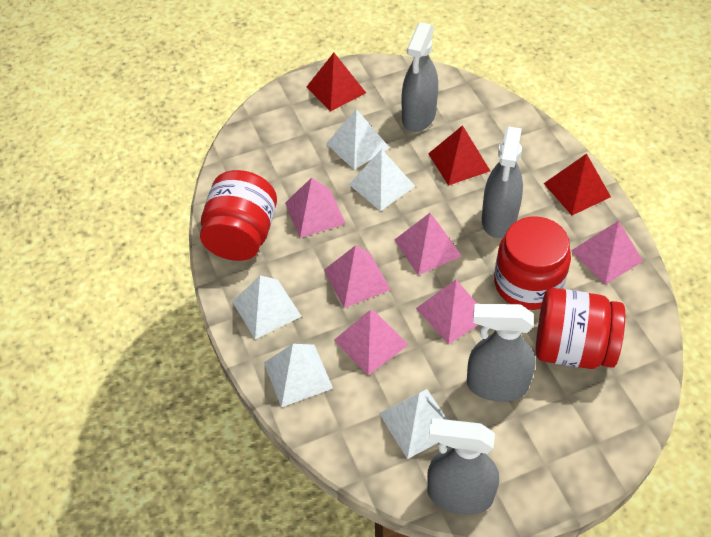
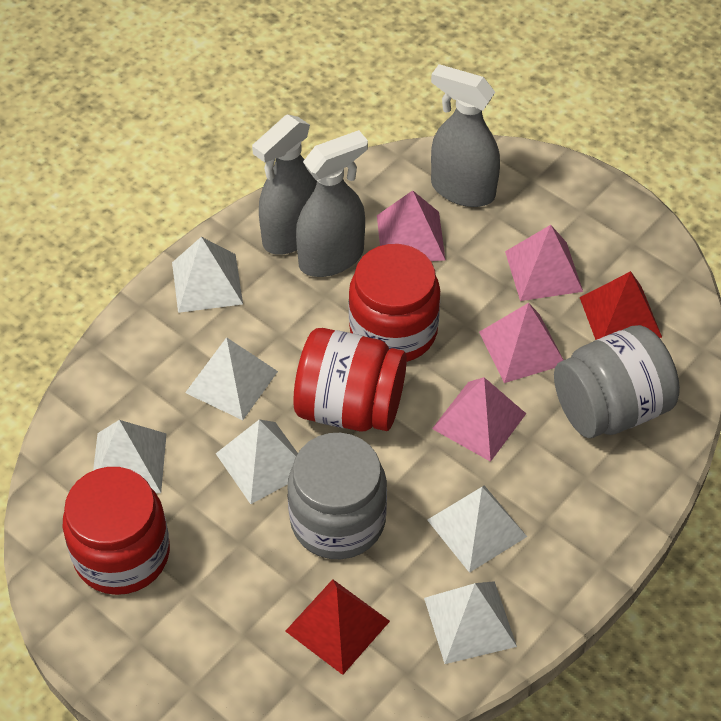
grey jar: none = 0 -> [287,433,387,559] [554,325,680,438] = 2
grey spray bottle: [402,22,438,132] [427,418,499,515] [467,304,536,402] [482,127,523,238] = 4 -> [252,114,317,255] [296,130,368,277] [431,64,500,207] = 3
pink pyramid: [285,177,346,238] [324,245,391,308] [334,310,409,375] [394,213,462,275] [416,280,478,344] [571,221,643,285] = 6 -> [377,190,445,261] [432,377,526,462] [479,303,563,383] [505,225,583,301] = 4
red pyramid: [307,53,366,112] [428,125,490,186] [543,154,611,215] = 3 -> [285,579,390,675] [580,271,662,340] = 2
white pyramid: [232,275,302,339] [264,344,333,407] [326,109,390,170] [349,149,415,211] [379,389,448,459] = 5 -> [93,420,167,493] [172,237,243,313] [185,337,278,420] [216,420,298,504] [424,581,517,664] [427,485,527,573] = 6

